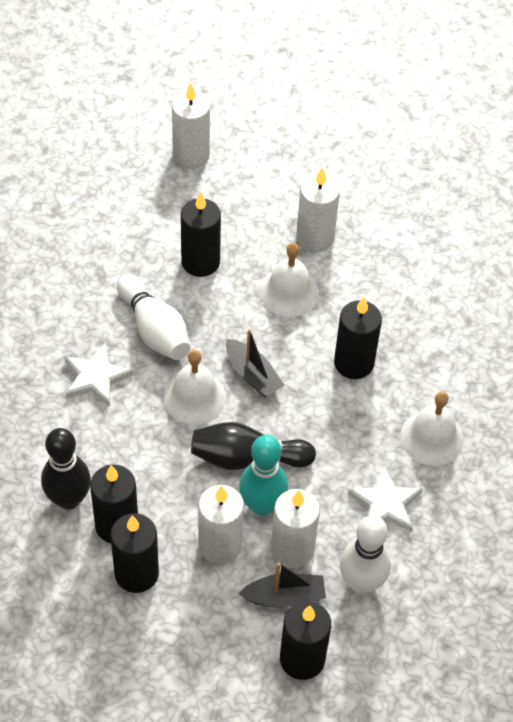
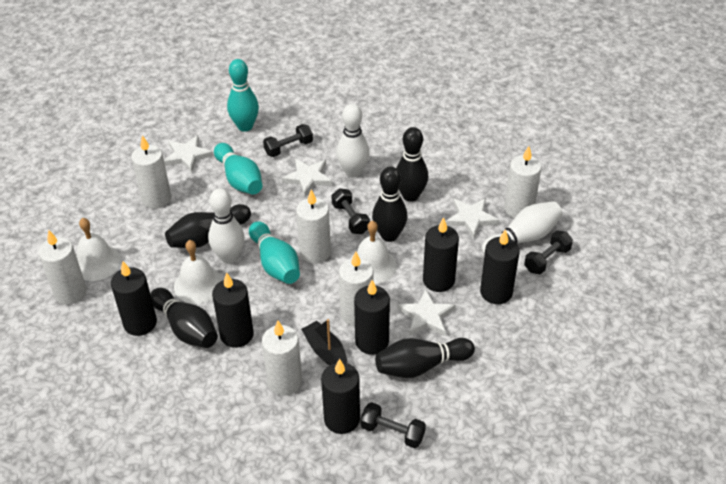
black boat: [226,329,284,397] [239,562,326,607] = 2 -> [301,319,347,365] = 1
black bowling pin: [41,428,91,510] [191,422,316,470] = 2 -> [150,288,218,348] [165,204,251,248] [372,167,407,242] [375,338,475,378] [396,127,428,202] = 5
black candle: [90,464,138,543] [111,513,159,593] [181,192,221,277] [280,601,331,680] [334,297,382,379] = 5 -> [111,261,157,336] [212,272,254,348] [321,358,360,434] [354,280,390,355] [423,217,459,292] [480,229,520,304] = 6
black dumbbell: none = 0 -> [263,124,313,157] [332,188,370,234] [360,402,426,448] [524,230,573,274] = 4
turquoise bowling pin: [239,435,288,516] = 1 -> [214,143,262,195] [227,59,259,132] [249,221,300,284] = 3
white bowling pin: [117,274,190,360] [340,516,391,594] = 2 -> [208,188,245,264] [336,104,369,178] [482,201,563,255] = 3
white candle: [172,83,210,169] [198,485,244,564] [271,489,320,568] [296,167,340,252] = 4 -> [38,229,87,304] [131,135,171,208] [262,321,302,395] [296,189,331,264] [339,252,374,326] [504,146,542,218] = 6
white star: [64,343,134,407] [348,466,423,532] = 2 -> [164,135,213,172] [282,159,332,196] [397,289,455,336] [446,198,499,238] = 4

